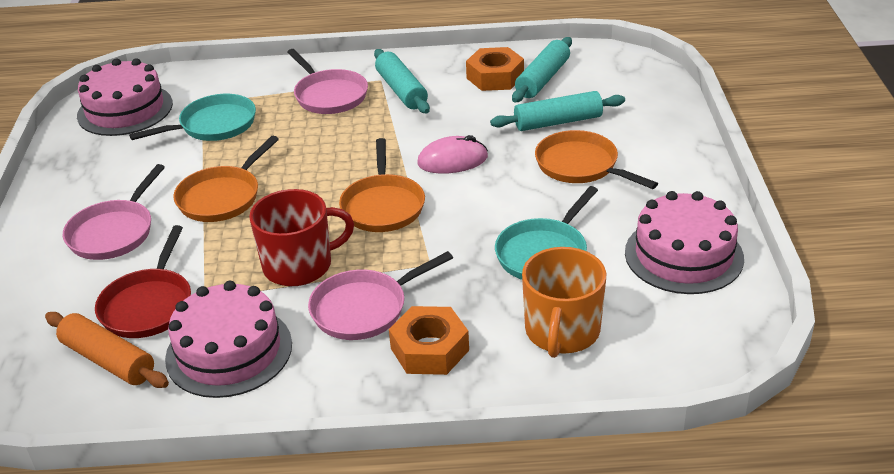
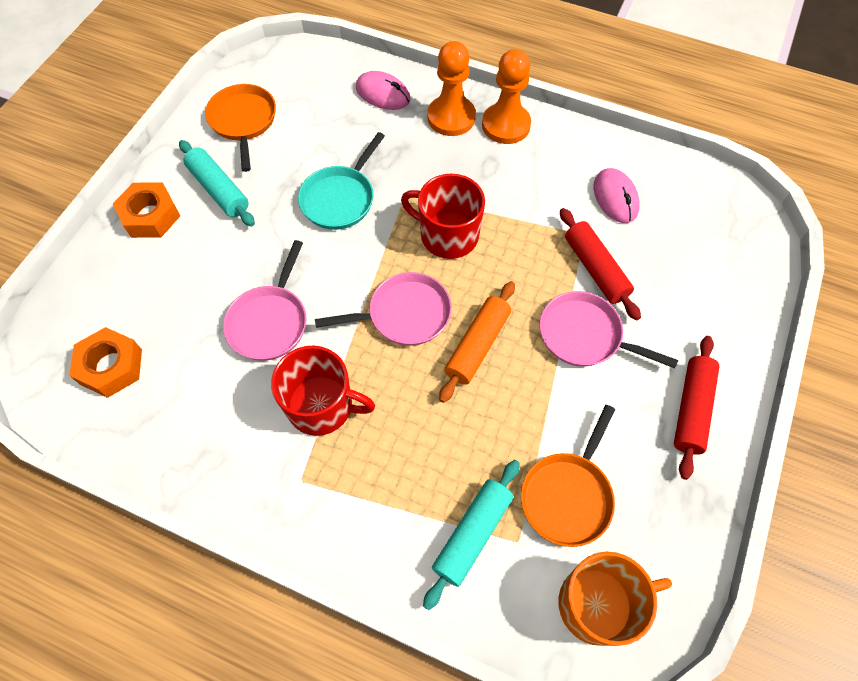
orange pan: [173,136,279,222] [339,138,425,232] [535,130,658,189] = 3 -> [205,84,276,172] [521,405,615,547] = 2
orange pawn: none = 0 -> [428,41,476,136] [482,49,531,144] = 2
pink cake: [77,58,173,136] [165,281,292,398] [625,191,744,294] = 3 -> none = 0
pink mouse: [417,135,488,174] = 1 -> [356,71,411,110] [593,168,640,223] = 2
red mug: [249,189,354,286] = 1 -> [271,346,375,436] [401,174,485,259] = 2
red pan: [95,225,191,338] = 1 -> none = 0
red rolling pin: none = 0 -> [560,208,641,320] [674,336,719,480] = 2
turquoise pan: [129,94,256,141] [495,186,598,280] = 2 -> [298,132,385,230] = 1
turquoise rolling pin: [374,49,430,113] [490,91,625,131] [512,37,572,102] = 3 -> [179,140,255,226] [423,460,520,610] = 2

